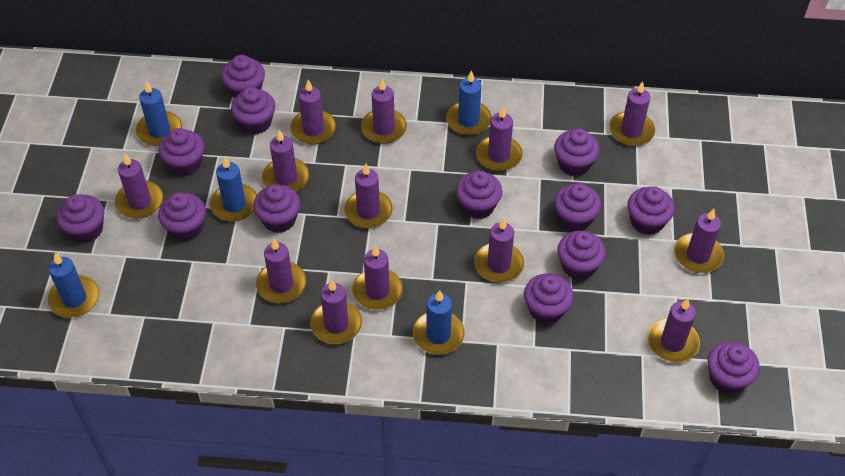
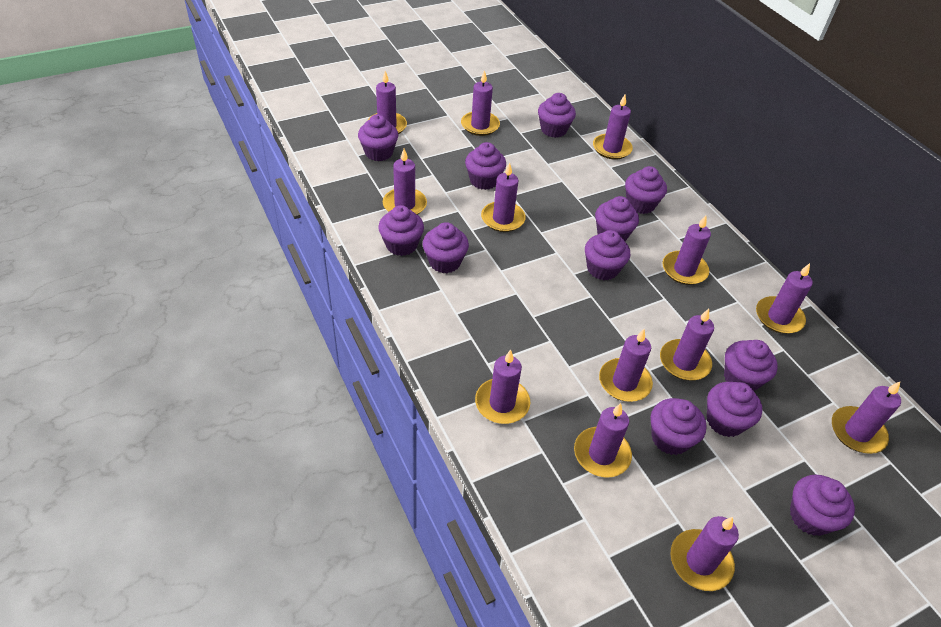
blue candle: [48,253,99,318] [136,81,182,146] [210,156,257,221] [413,290,465,355] [446,70,492,135] = 5 -> none = 0
purple cupcake: [56,194,104,243] [158,193,206,241] [159,128,205,176] [221,55,265,98] [231,87,275,135] [253,184,301,233] [456,171,502,219] [524,273,574,324] [554,128,600,177] [554,183,601,231] [557,231,606,280] [627,186,675,235] [707,341,760,394] = 13 -> [358,114,398,161] [378,205,424,256] [422,222,469,273] [465,142,506,190] [538,93,576,138] [585,230,630,280] [595,196,639,241] [625,166,667,214] [651,398,707,455] [707,382,762,437] [724,340,778,391] [790,474,855,536] = 12

